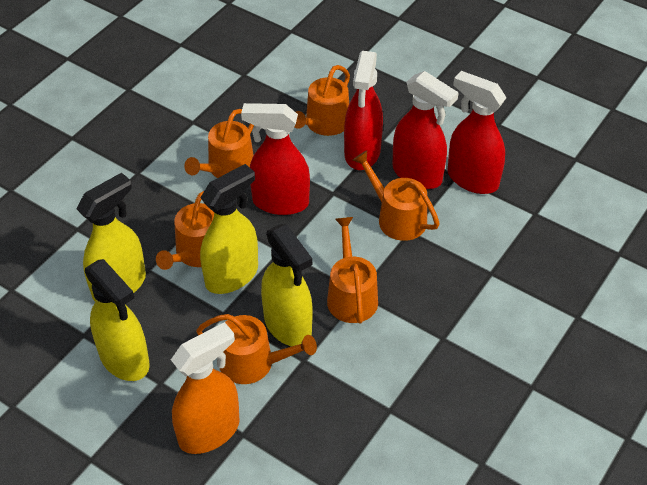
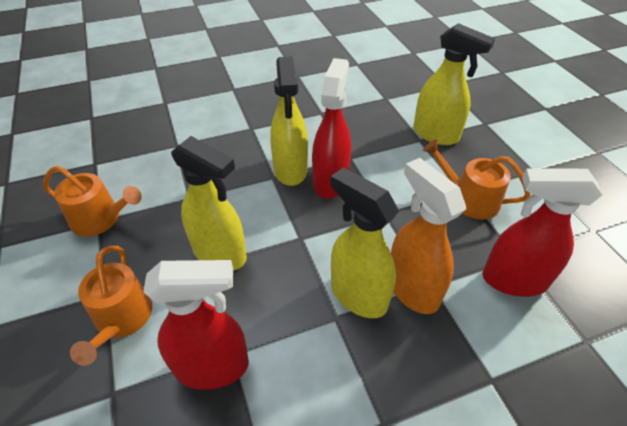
orange watering can: [156,191,214,270] [184,109,254,178] [196,314,317,384] [294,65,350,136] [327,217,378,324] [353,150,440,241] = 6 -> [43,166,142,236] [70,246,152,366] [423,139,531,219] = 3
red spray bottle: [241,103,310,215] [344,51,383,170] [392,71,459,189] [447,71,507,194] = 4 -> [143,260,249,390] [312,58,351,199] [482,168,602,297] = 3

